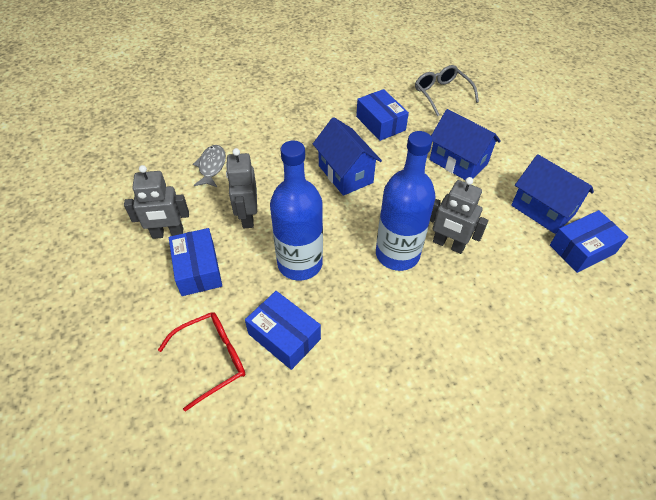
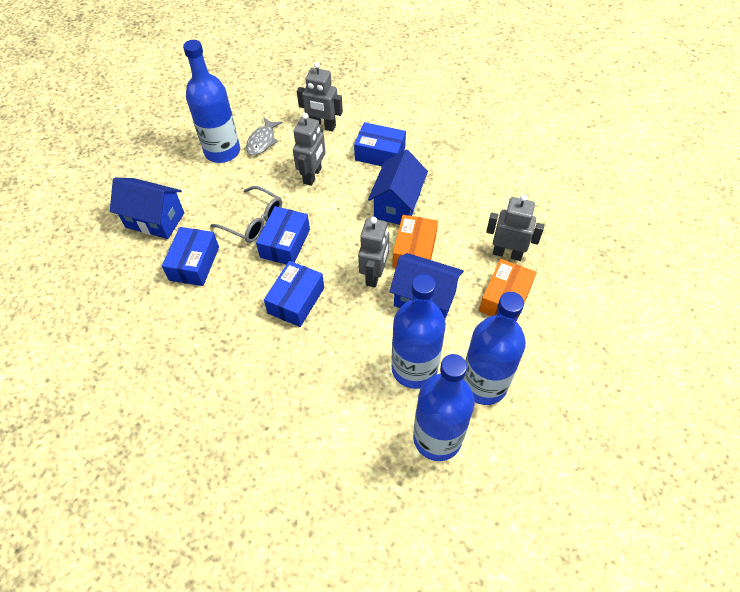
blue bottle: [270,141,323,281] [376,131,436,271] = 2 -> [183,40,240,163] [391,274,446,389] [413,354,474,461] [463,292,526,405] = 4
grey robot: [124,165,189,239] [226,148,257,228] [430,177,488,254] = 3 -> [293,113,326,186] [297,62,343,132] [358,217,389,287] [486,194,544,261] = 4
orange box: none = 0 -> [392,215,438,268] [479,259,537,322] = 2
red glasses: [158,312,245,412] = 1 -> none = 0

